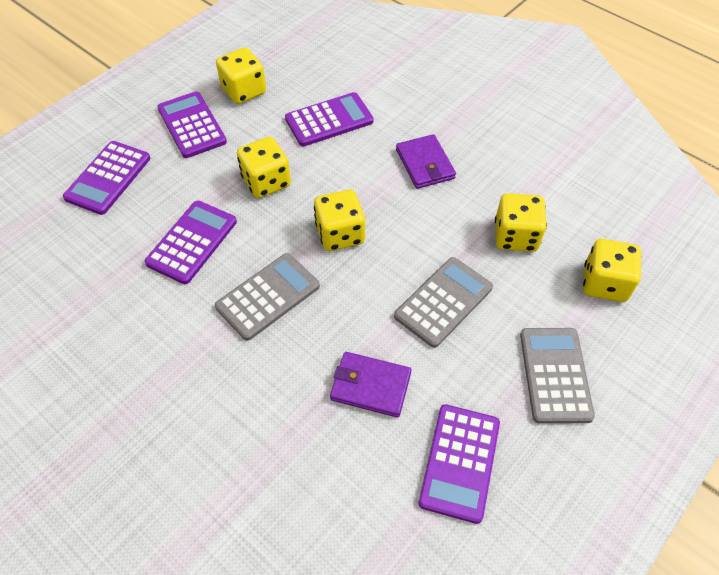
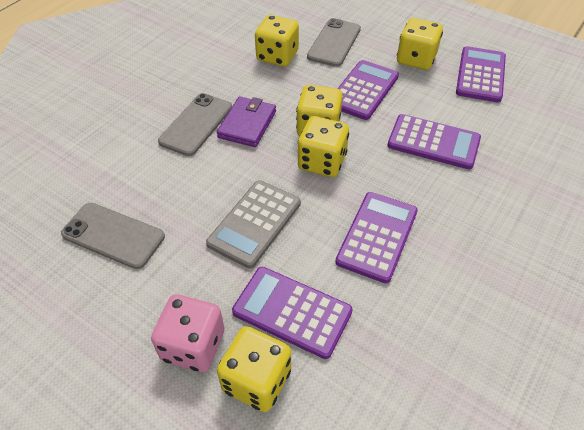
grey calculator: [215,253,320,341] [394,257,493,348] [520,328,595,424] = 3 -> [206,180,301,269] = 1
grey phone: none = 0 -> [61,203,165,269] [158,93,232,156] [307,18,361,67] = 3
pink dice: none = 0 -> [151,295,224,372] = 1
purple wallet: [330,352,411,418] [396,134,456,189] = 2 -> [217,97,276,147] = 1

